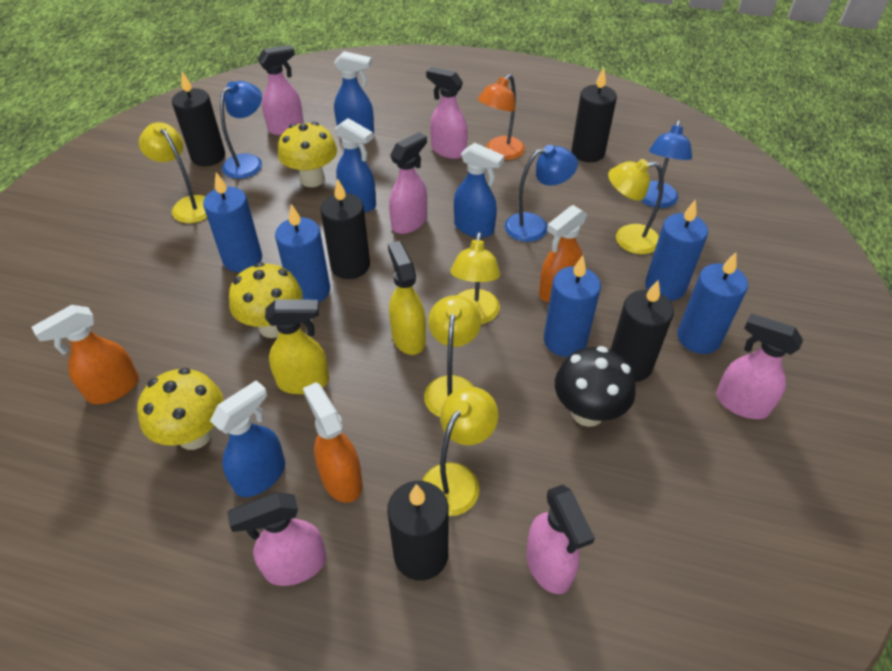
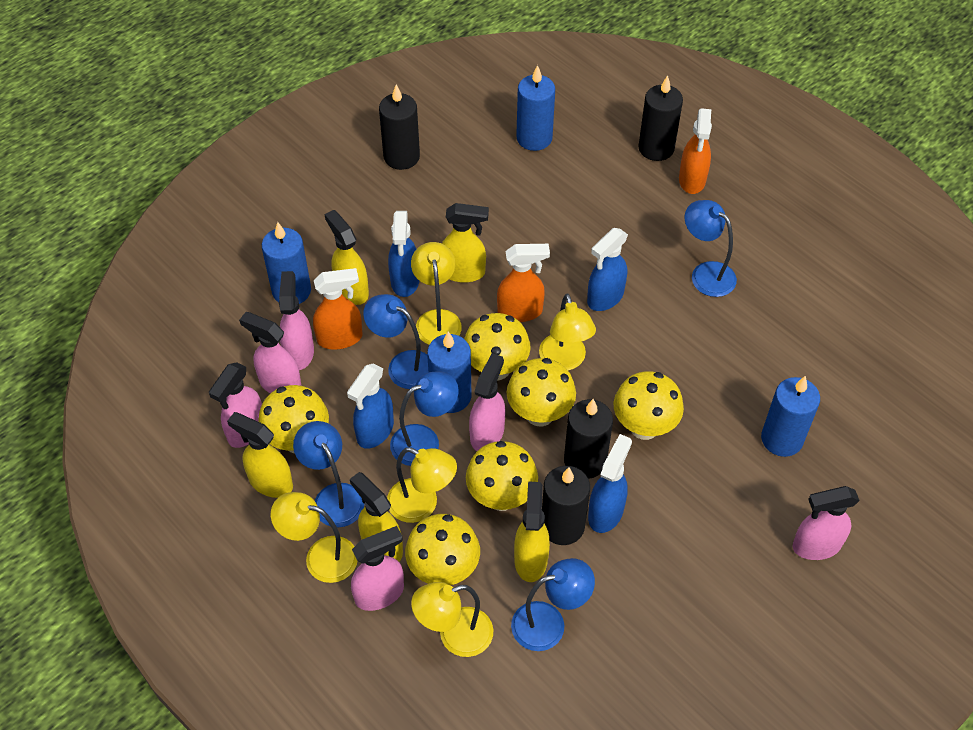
black candle: [172,72,225,166] [320,179,370,279] [387,481,449,581] [571,68,617,162] [611,280,674,382] = 5 -> [379,85,420,170] [542,466,590,545] [564,399,613,479] [638,75,683,161] = 4
black mushroom: [555,346,636,427] = 1 -> none = 0
blue candle: [203,172,262,272] [275,204,330,303] [544,255,601,357] [645,199,708,301] [677,252,748,354] = 5 -> [262,222,311,304] [427,331,471,413] [516,65,555,151] [761,376,820,457] = 4
blue lamp: [220,81,262,179] [505,145,578,242] [640,120,692,208] = 3 -> [293,421,364,528] [363,294,428,389] [390,371,459,466] [511,558,595,651] [685,200,737,297] = 5
orange lamp: [478,74,525,160] = 1 -> none = 0
yellow mushroom: [137,368,224,450] [229,262,303,338] [278,122,337,187] = 3 -> [258,385,329,453] [405,514,480,585] [464,313,531,380] [466,441,538,511] [506,358,576,426] [614,371,684,440] = 6
yellow spray bottle: [265,299,329,394] [388,241,426,355] = 2 -> [227,412,293,498] [324,210,369,305] [350,472,403,561] [442,203,489,283] [514,481,550,582] = 5

